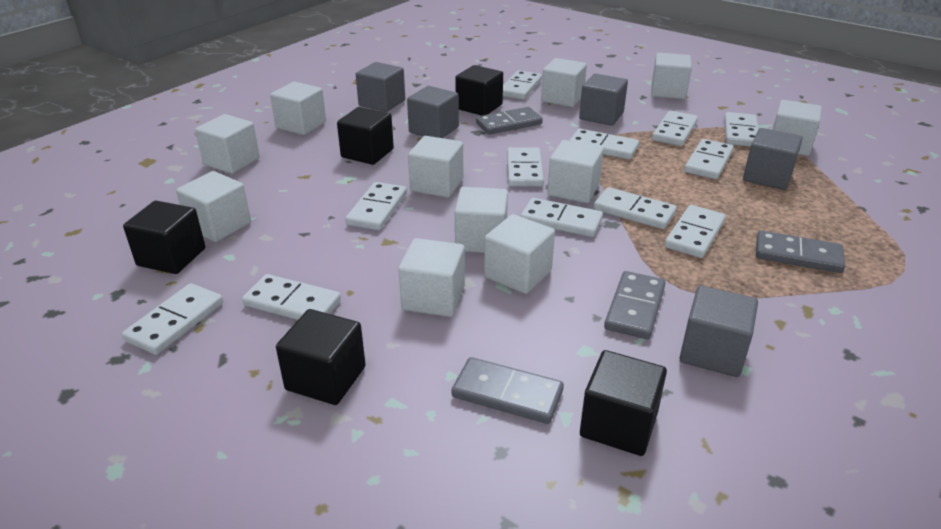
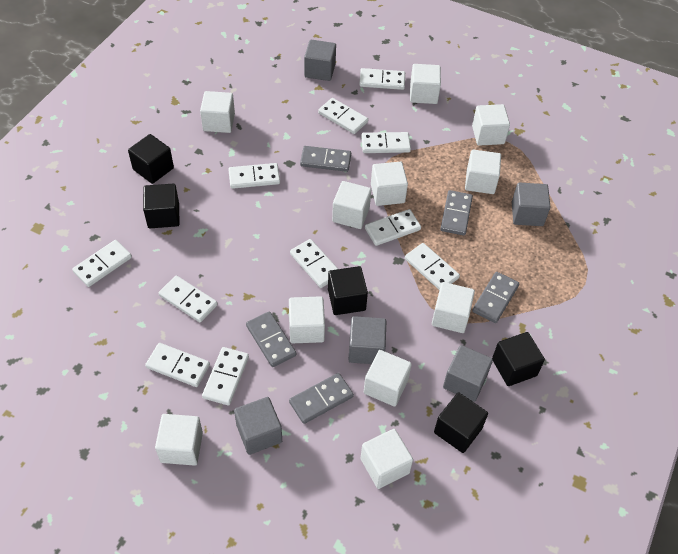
grey domino: [452,357,564,424] [476,107,543,135] [604,271,666,339] [756,230,845,273] = 4 -> [246,311,296,367] [289,373,354,424] [300,146,351,172] [440,190,473,236] [472,272,519,323] = 5
white domino: [122,283,223,355] [242,274,341,320] [345,182,407,230] [503,70,542,100] [507,147,544,187] [520,198,603,237] [569,129,639,160] [594,187,677,229] [652,111,698,146] [665,205,726,258] [684,139,734,179] [724,112,759,147] = 12 -> [72,240,132,287] [145,343,210,387] [159,275,218,322] [202,347,249,405] [228,163,280,189] [290,239,338,288] [318,98,368,134] [359,68,405,90] [361,132,411,153] [365,209,421,246] [405,243,460,290] = 11

